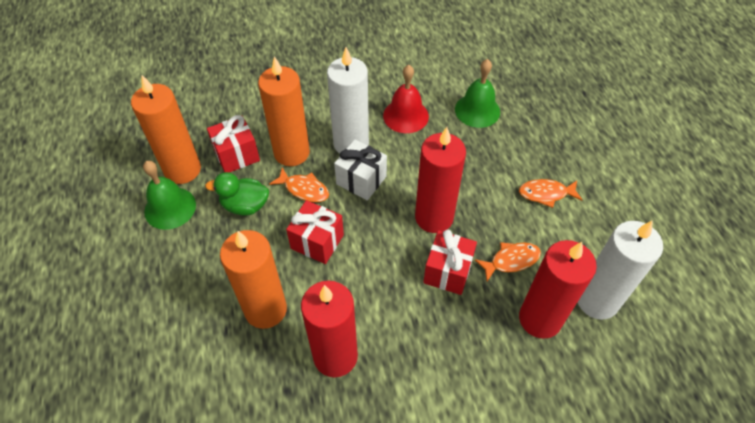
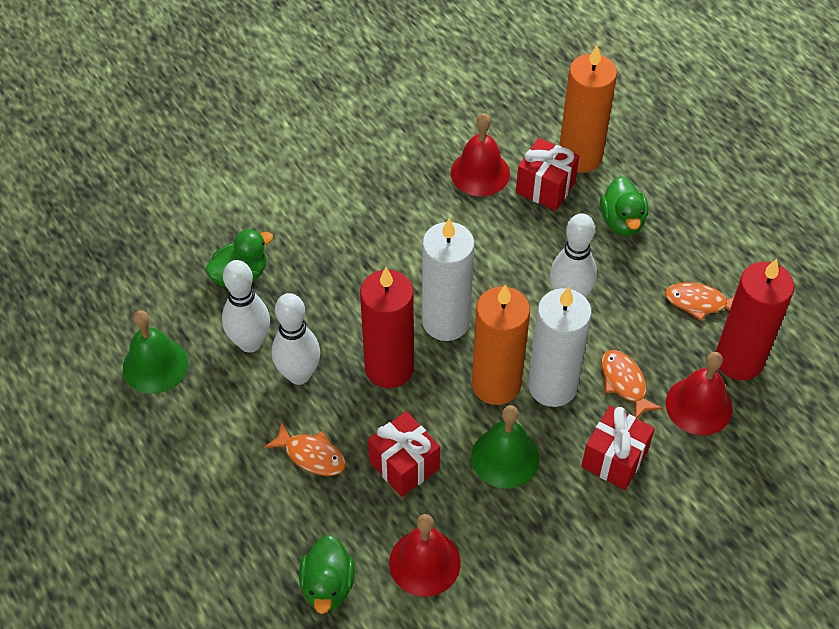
green duck: [205,172,269,216] = 1 -> [205,229,273,288] [299,535,355,614] [600,176,648,236] = 3
orange candle: [131,75,201,184] [220,230,287,329] [258,56,310,166] = 3 -> [472,284,530,405] [559,45,617,173] = 2
red bell: [383,65,429,133] = 1 -> [389,514,461,597] [451,113,510,196] [666,352,733,435] = 3
red candle: [301,281,358,377] [415,127,466,233] [519,240,597,339] = 3 -> [360,268,414,388] [716,259,794,380] = 2
white bowling pin: none = 0 -> [222,260,270,353] [272,293,320,385] [550,213,597,297] = 3
white gift: [334,140,387,200] = 1 -> none = 0

